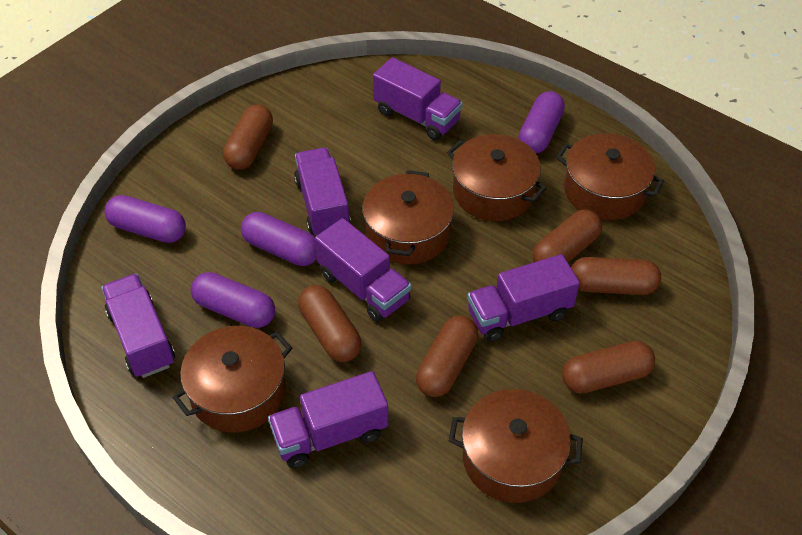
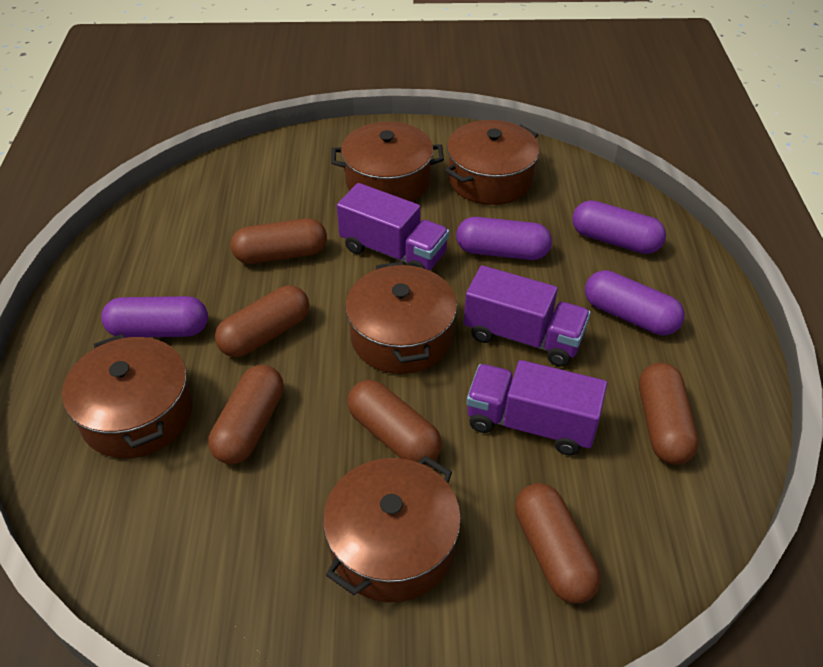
purple truck: [101,274,175,378] [268,371,388,468] [294,148,351,235] [315,218,411,322] [373,57,463,140] [467,254,580,342] = 6 -> [337,183,449,270] [464,265,591,367] [466,360,607,455] = 3

